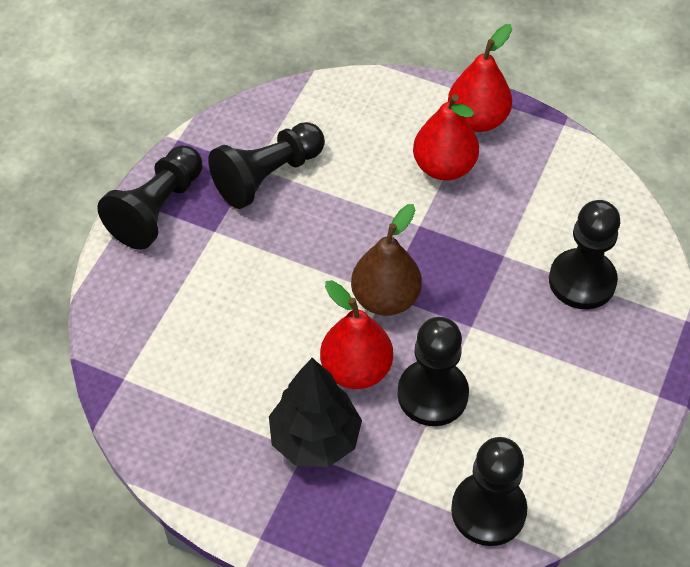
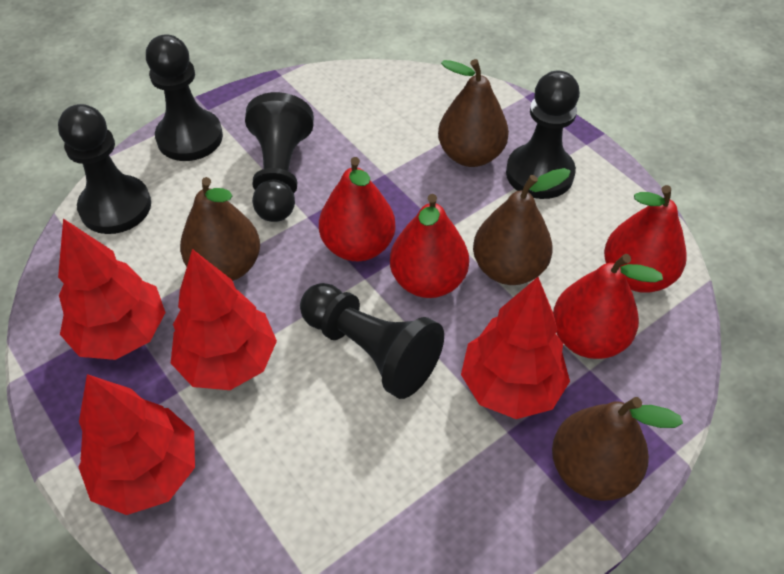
black tree: [269,358,362,467] = 1 -> none = 0
brown pear: [351,204,422,316] = 1 -> [180,177,260,281] [438,59,509,167] [473,168,571,285] [552,397,683,501] = 4
red pear: [320,280,393,389] [413,94,479,180] [448,24,512,132] = 3 -> [319,157,396,261] [390,194,469,298] [553,254,663,359] [604,185,687,293] = 4
red tree: none = 0 -> [58,219,166,360] [78,374,195,515] [171,249,277,390] [461,277,570,419] = 4

